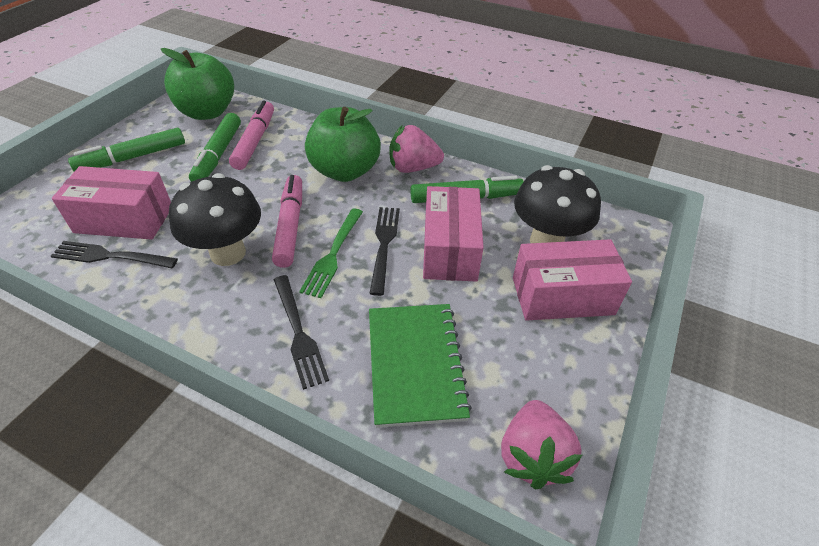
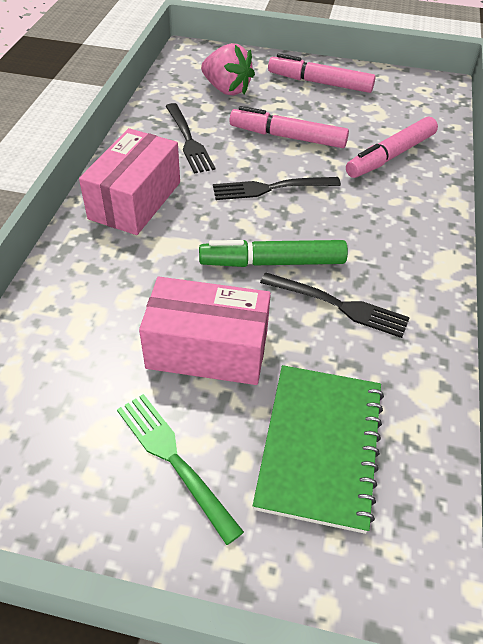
black mushroom: [169,173,261,266] [514,165,601,243] = 2 -> none = 0
green apple: [161,48,234,120] [305,107,381,182] = 2 -> none = 0
green marker: [68,128,185,172] [189,113,241,182] [410,176,524,203] = 3 -> [199,240,348,267] = 1
pink box: [52,166,171,240] [423,186,484,282] [513,239,632,321] = 3 -> [79,128,180,235] [139,277,271,385] = 2
pink marker: [229,100,274,170] [272,175,302,268] = 2 -> [229,106,349,148] [268,53,376,93] [346,117,438,178] = 3
pink strawberry: [390,125,444,173] [501,400,582,489] = 2 -> [201,43,255,96] = 1

